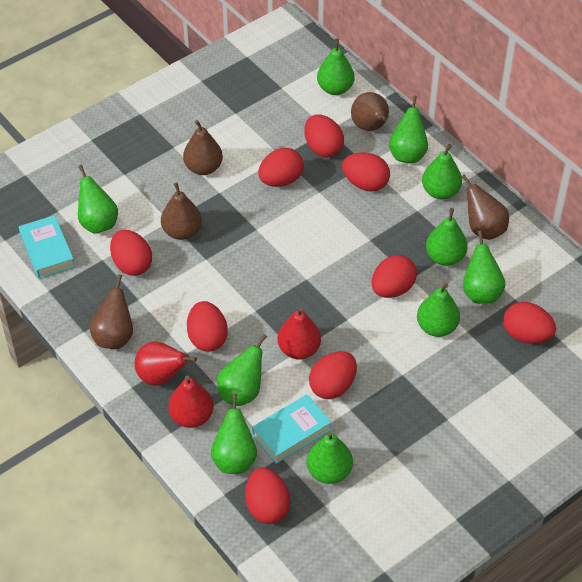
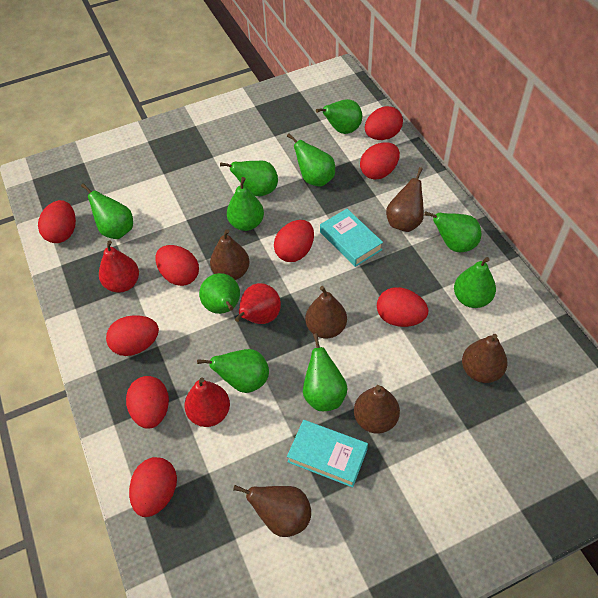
brown pear: [90,274,133,349] [161,183,202,240] [183,120,223,175] [351,92,389,131] [461,175,509,240] = 5 -> [210,229,250,280] [233,485,311,537] [305,286,347,339] [354,385,400,434] [386,167,424,232] [462,334,508,383] = 6

